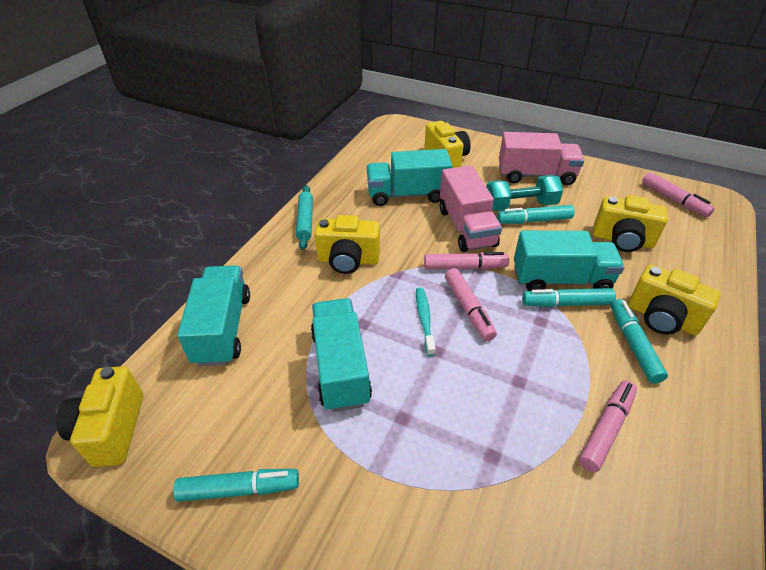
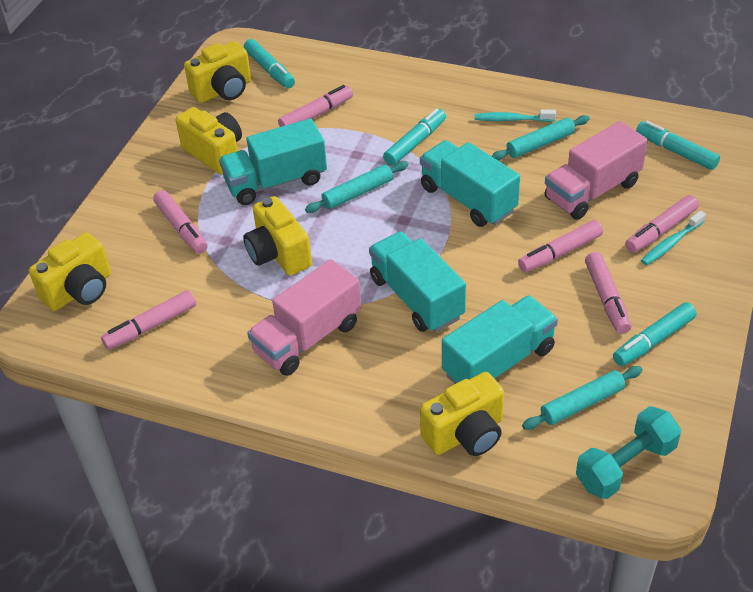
pink marker: [424,252,509,270] [445,268,497,341] [579,381,637,472] [642,172,715,217] = 4 -> [101,290,196,350] [153,190,208,254] [278,85,353,127] [518,220,603,272] [585,252,631,334] [625,195,699,253] = 6
turquoise rolling pin: [296,185,313,250] = 1 -> [305,161,408,213] [492,115,590,160] [522,366,643,430] = 3
turquoise toothbrush: [416,288,436,356] = 1 -> [474,110,556,122] [641,211,706,265] = 2

